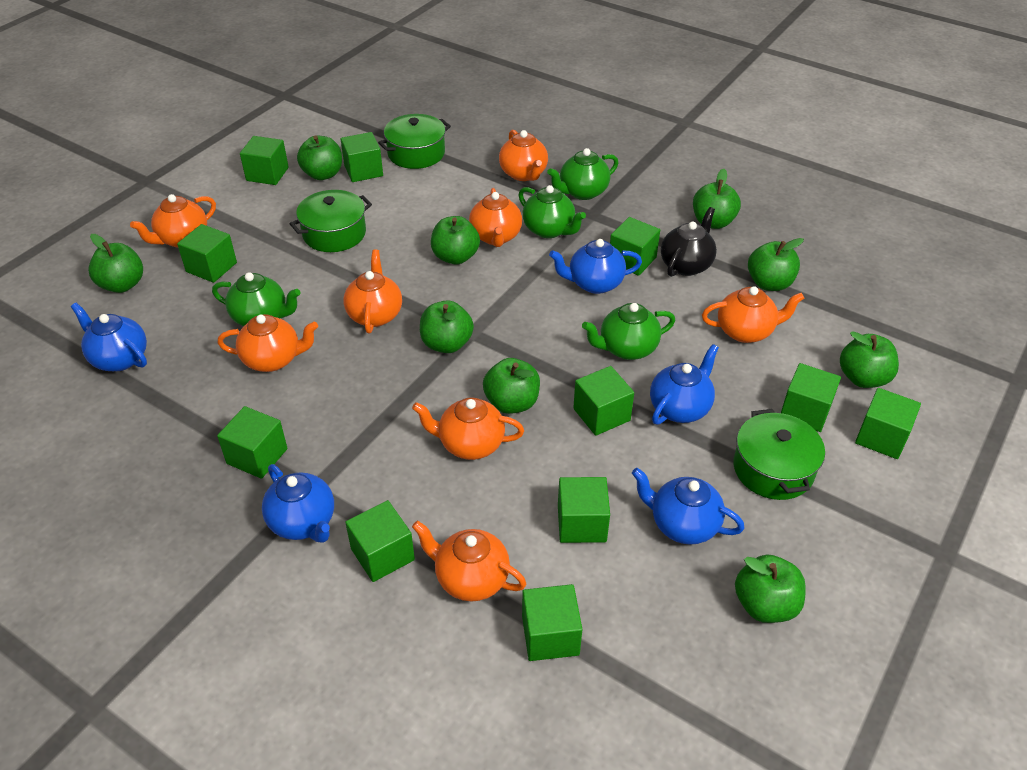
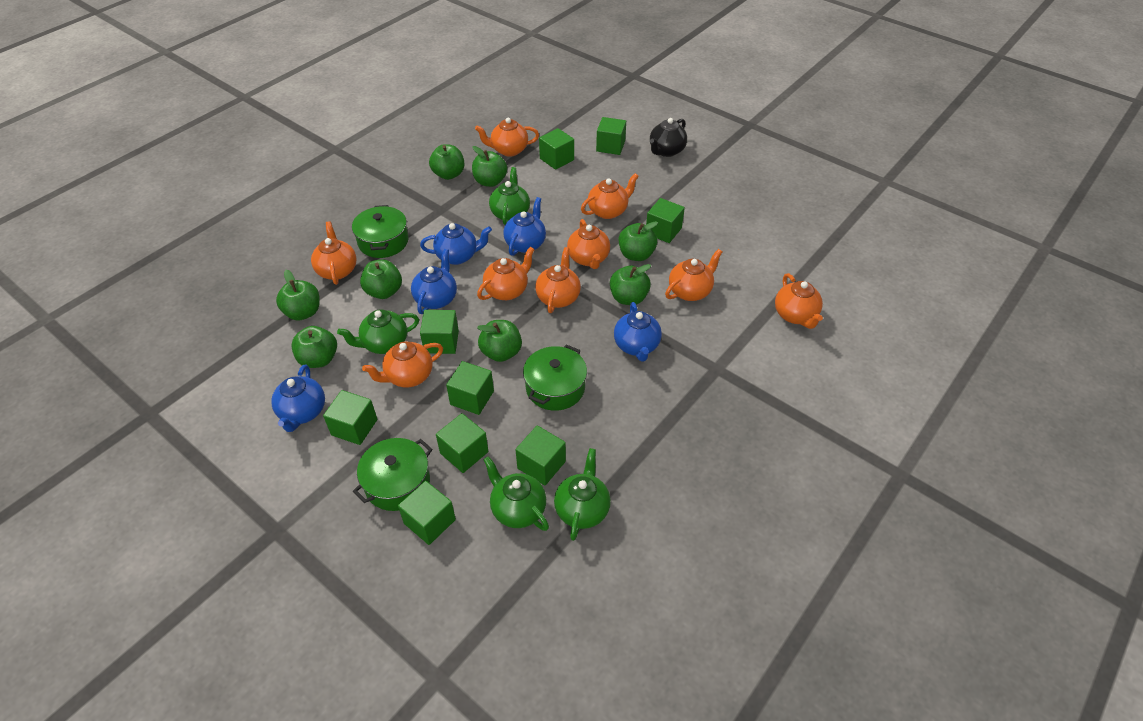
green apple: [88,234,143,293] [297,135,342,180] [420,300,474,353] [431,216,480,265] [483,358,540,414] [693,169,741,229] [735,555,806,623] [748,238,804,291] [840,331,899,388] = 9 -> [276,270,320,321] [291,326,337,368] [360,260,402,299] [429,144,464,180] [472,146,507,187] [477,320,522,362] [610,264,651,305] [619,221,658,261] = 8
green cube: [177,224,237,283] [217,406,287,479] [240,136,289,185] [341,132,383,182] [345,500,415,582] [522,584,582,661] [558,477,610,543] [573,366,634,436] [610,217,660,276] [781,363,841,432] [855,388,921,459] = 11 -> [323,390,377,445] [398,481,456,545] [420,310,459,354] [436,413,488,473] [446,361,494,415] [515,425,566,485] [539,128,574,170] [596,117,626,155] [646,198,685,243] = 9
orange teapot: [130,194,216,248] [217,314,318,372] [343,250,402,334] [412,397,524,460] [412,521,526,601] [469,188,522,247] [499,130,548,181] [702,286,804,343] = 8 -> [311,221,357,285] [362,341,443,388] [475,118,539,157] [477,247,535,300] [535,247,581,313] [567,219,610,269] [581,173,639,219] [665,249,722,301] [775,273,823,329] = 9

